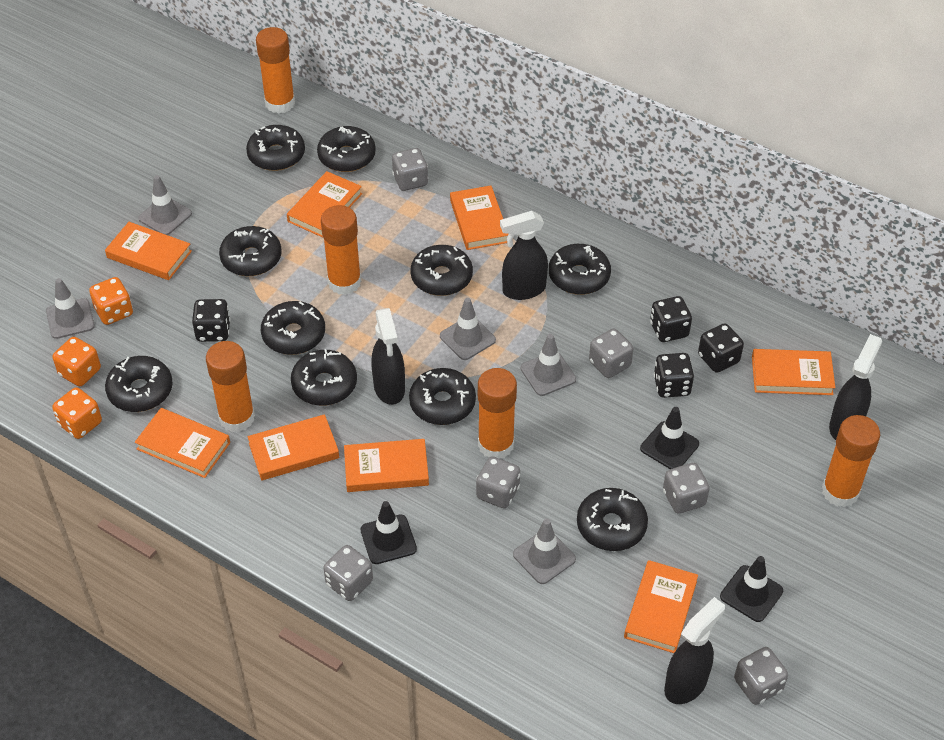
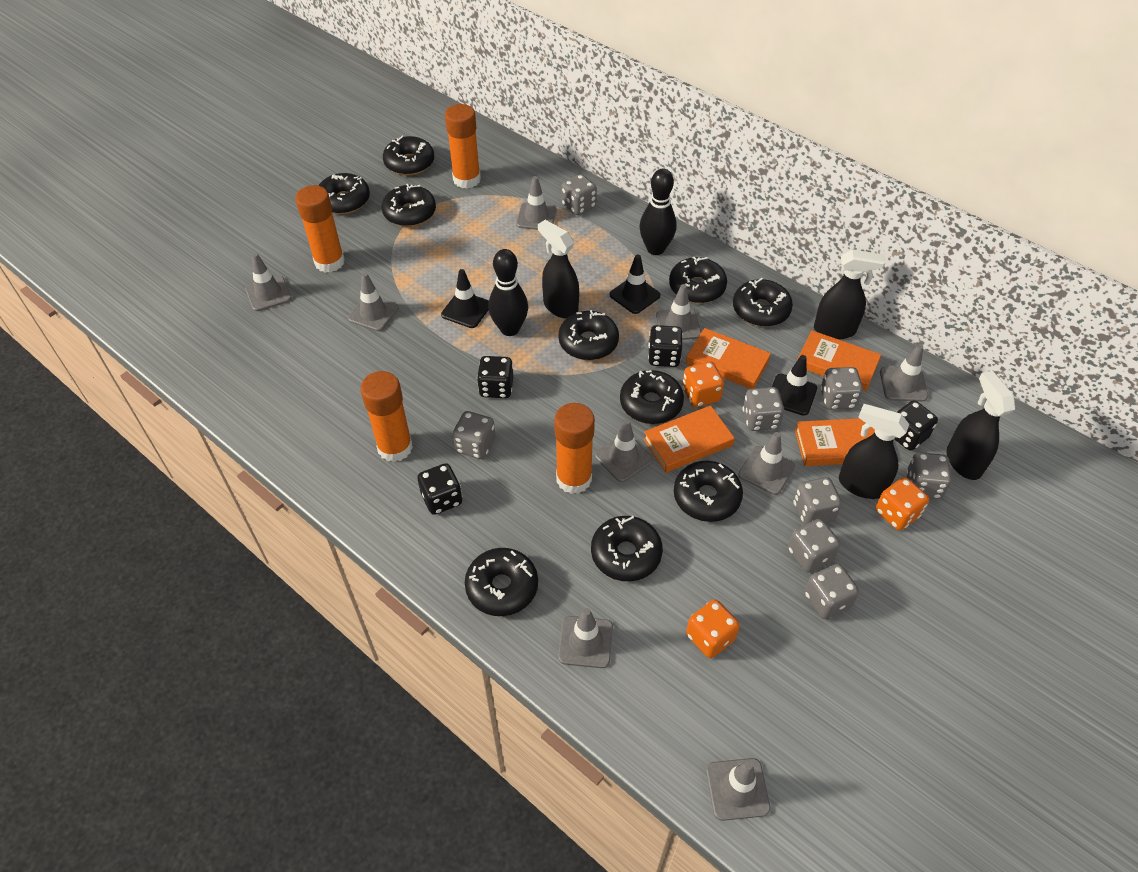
black bowling pin: none = 0 -> [488,249,528,336] [639,169,677,255] = 2
grey dice: [323,545,373,601] [392,148,428,191] [476,457,520,508] [589,329,633,378] [663,463,710,514] [734,647,788,705] = 6 -> [452,411,495,459] [561,174,597,215] [742,387,784,431] [788,519,840,573] [793,477,842,525] [804,564,859,619] [820,367,863,410] [906,452,952,499] = 8
grey traffic cone: [46,278,95,339] [138,175,192,235] [440,298,496,360] [513,519,576,584] [521,334,576,396] = 5 -> [245,253,292,311] [348,273,399,331] [516,176,557,230] [558,608,613,668] [595,419,653,482] [656,284,701,340] [706,758,770,821] [738,432,795,495] [880,344,928,402] = 9
orange book: [105,222,192,280] [135,408,230,478] [248,414,339,480] [287,171,362,238] [344,439,429,492] [450,186,508,250] [624,560,698,653] [752,349,835,395] = 8 -> [643,405,735,473] [686,328,771,389] [795,418,875,466] [797,330,881,391] = 4
orange glue stick: [206,341,255,432] [256,27,295,114] [321,205,361,295] [478,368,517,459] [822,415,880,507] = 5 -> [295,185,345,273] [360,371,413,462] [445,104,481,189] [554,403,595,494] = 4

